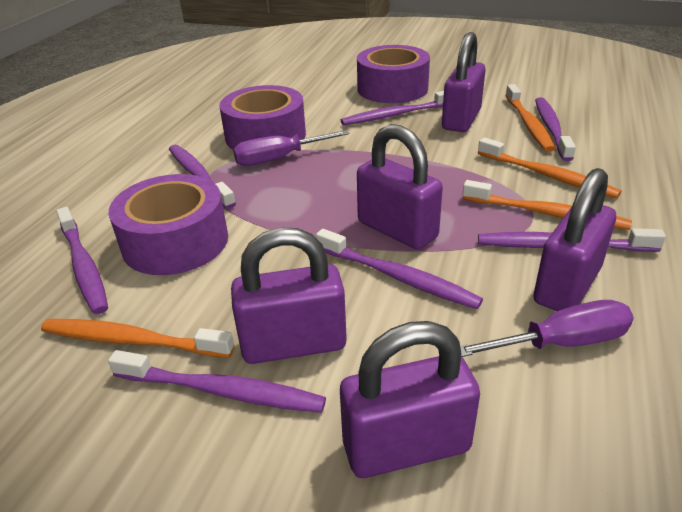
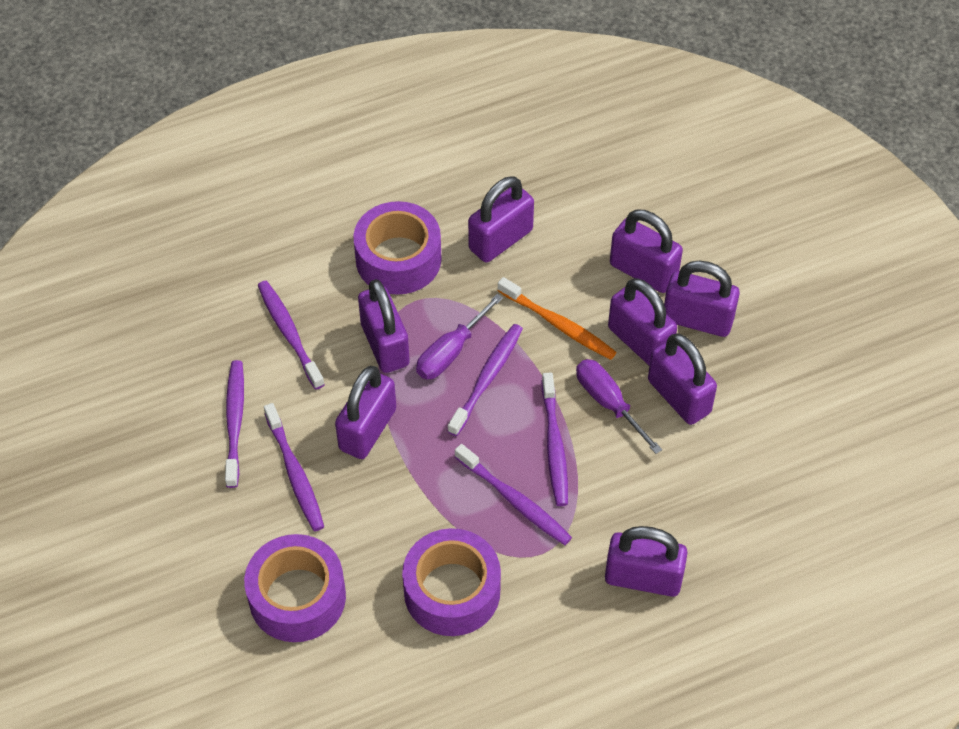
orange toothbrush: [41,319,234,358] [463,180,632,230] [478,137,622,198] [505,84,556,152] = 4 -> [498,277,617,360] = 1
purple padlock: [231,227,347,364] [340,321,480,478] [357,124,443,250] [442,32,486,132] [533,168,616,311] = 5 -> [335,366,396,459] [358,279,410,373] [468,176,534,263] [605,526,688,597] [608,278,677,366] [610,210,683,293] [648,334,717,425] [664,260,740,337] = 8
purple toothbrush: [56,207,108,314] [108,350,326,413] [169,145,236,209] [316,229,483,309] [341,91,444,125] [478,228,666,252] [535,97,576,161] = 7 -> [225,360,244,488] [258,281,325,389] [264,403,324,531] [448,324,523,436] [455,444,572,545] [542,372,568,506] = 6

